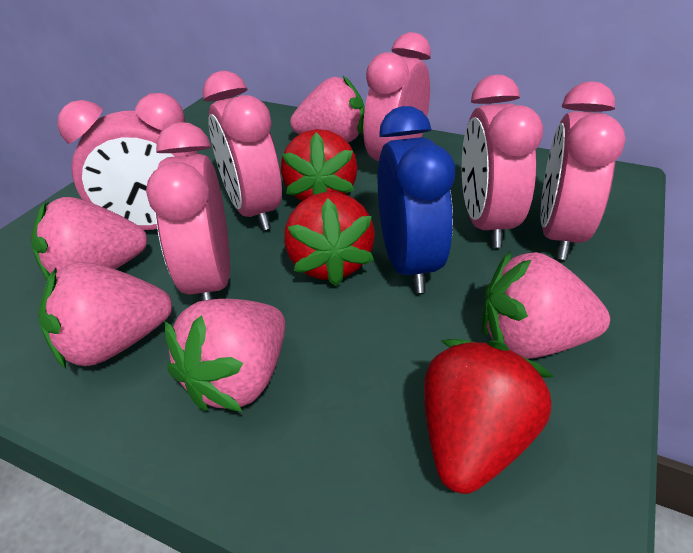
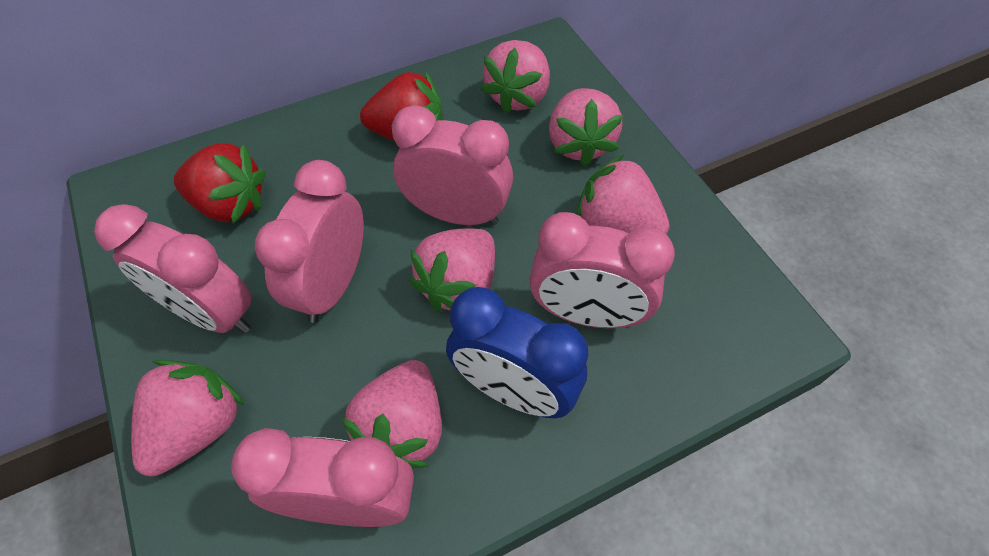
pink clock: [57,93,198,230] [146,122,230,301] [202,71,282,230] [363,32,431,161] [462,75,543,248] [541,82,626,260] = 6 -> [94,204,252,333] [231,428,414,527] [255,160,364,323] [392,105,513,225] [529,212,675,328] = 5
pink strawberry: [31,197,147,280] [38,262,172,369] [165,299,285,412] [290,76,365,142] [482,250,610,359] = 5 -> [131,360,245,476] [342,360,442,468] [409,228,495,312] [481,40,550,114] [549,88,623,166] [576,155,670,235] = 6
red strawberry: [281,129,357,201] [284,192,375,286] [424,339,554,494] = 3 -> [174,143,265,223] [360,71,443,141] = 2

